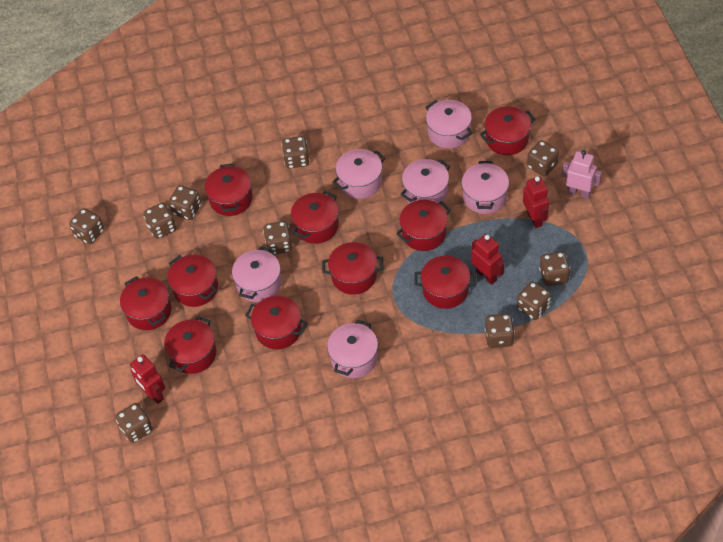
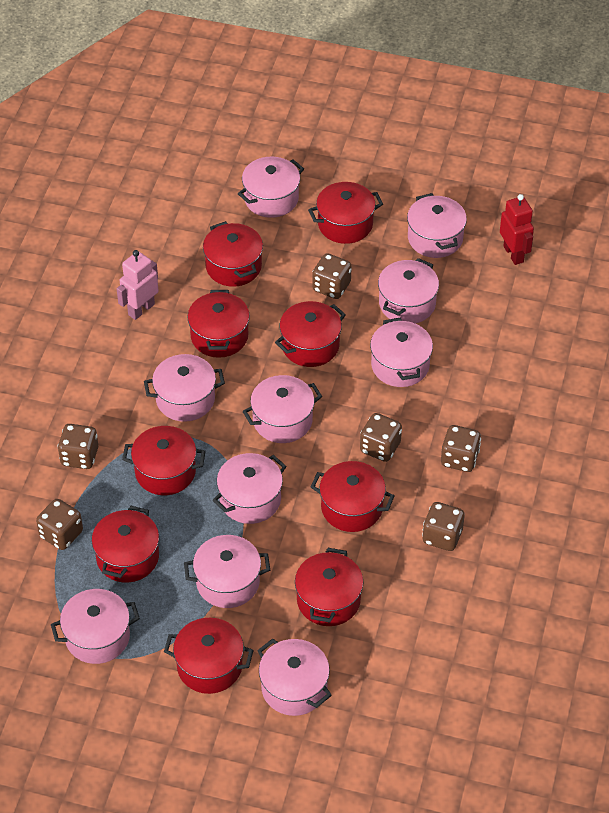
brown dice: [69,208,104,244] [116,403,153,443] [144,203,176,239] [169,185,201,220] [263,221,293,255] [282,136,310,169] [485,314,515,348] [517,281,551,320] [527,140,559,177] [539,251,570,286] = 10 -> [36,499,83,550] [58,424,98,469] [312,253,352,299] [360,413,402,462] [422,502,465,551] [441,425,481,472] = 6
pink pot: [232,247,282,302] [327,320,378,378] [333,149,385,199] [400,159,450,205] [425,100,473,148] [461,161,509,214] = 6 -> [51,589,140,664] [144,354,225,422] [184,535,270,608] [212,453,287,524] [238,157,304,218] [243,375,322,443] [257,638,332,716] [370,317,433,387] [378,258,439,324] [407,193,467,258] = 10
red pot: [120,276,172,330] [164,316,216,374] [168,254,218,307] [205,163,253,216] [245,296,307,349] [291,191,339,244] [322,242,383,295] [396,200,451,251] [414,256,476,309] [480,106,536,155] = 10 -> [92,506,159,582] [122,426,206,495] [164,618,254,694] [187,290,250,358] [203,221,263,287] [275,301,346,367] [295,548,363,626] [308,182,383,244] [311,461,395,532] = 9
red robot: [130,354,165,404] [472,234,505,285] [523,176,549,228] = 3 -> [500,194,534,265] = 1

